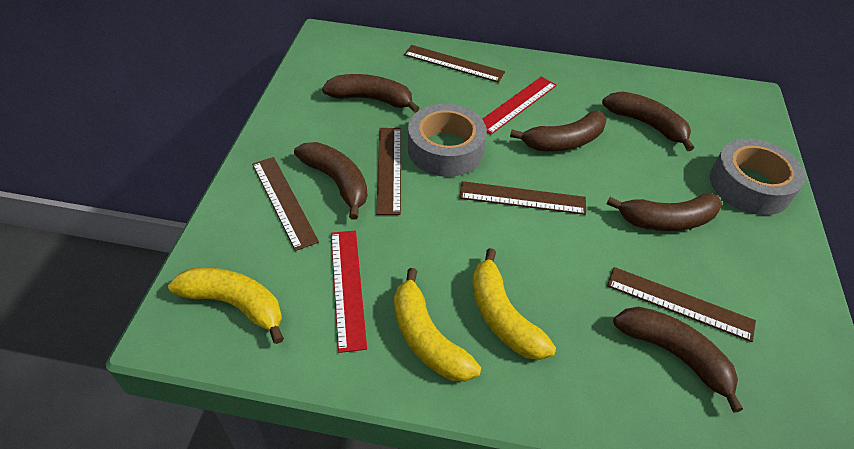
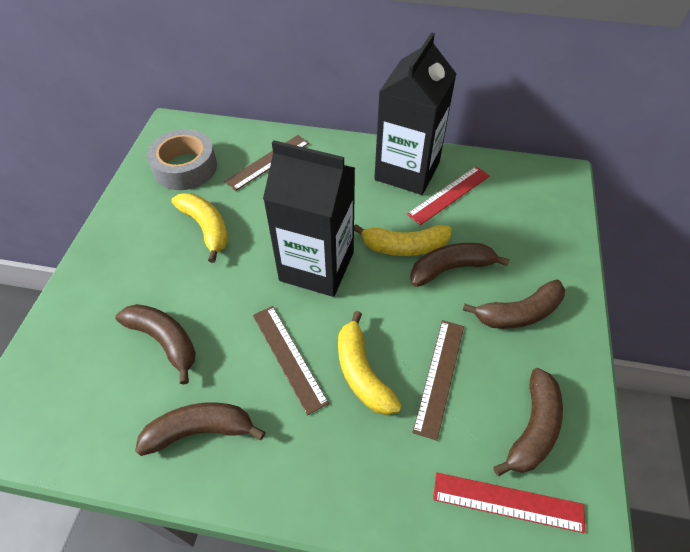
black carton: none = 0 -> [263,140,355,297] [374,32,456,195] = 2
brown banana: [294,142,367,220] [322,74,420,113] [510,111,607,151] [602,91,694,151] [607,193,722,231] [613,307,743,413] = 6 -> [115,304,196,385] [135,402,265,456] [410,243,510,287] [463,279,565,329] [493,368,563,476] = 5
brown ruler: [252,157,319,251] [376,128,401,215] [404,45,505,83] [459,181,586,215] [607,267,756,342] = 5 -> [224,135,309,191] [253,306,329,415] [412,320,464,441] = 3
grey tape: [408,104,487,177] [710,138,806,215] = 2 -> [147,129,217,190] = 1

